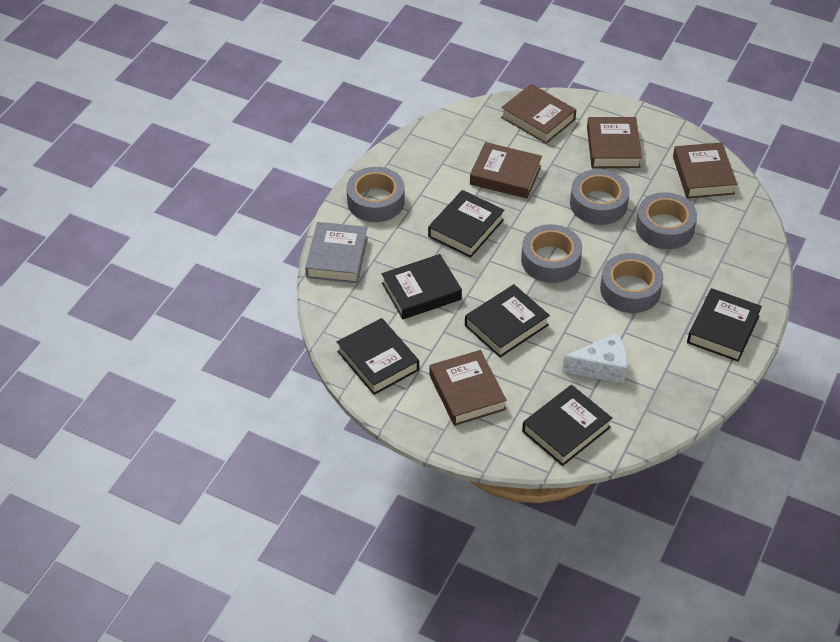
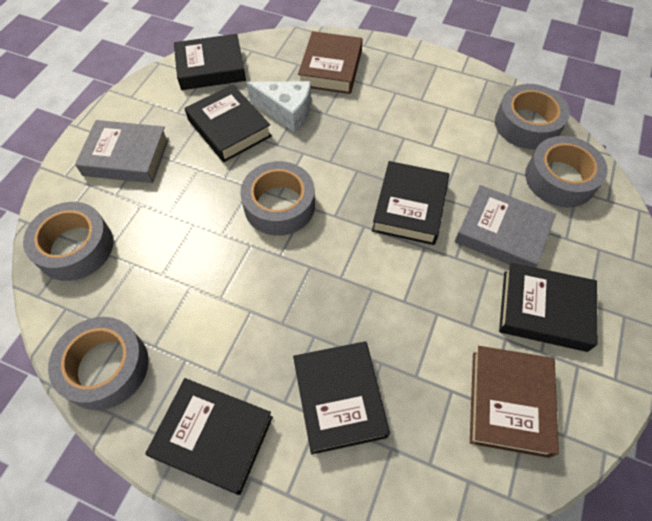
brown book: [429,350,507,426] [470,142,542,198] [501,84,576,144] [587,117,642,168] [673,142,737,199] = 5 -> [298,31,363,94] [470,346,559,458] = 2
grey book: [305,222,368,283] = 1 -> [75,120,169,183] [455,185,556,268] = 2

